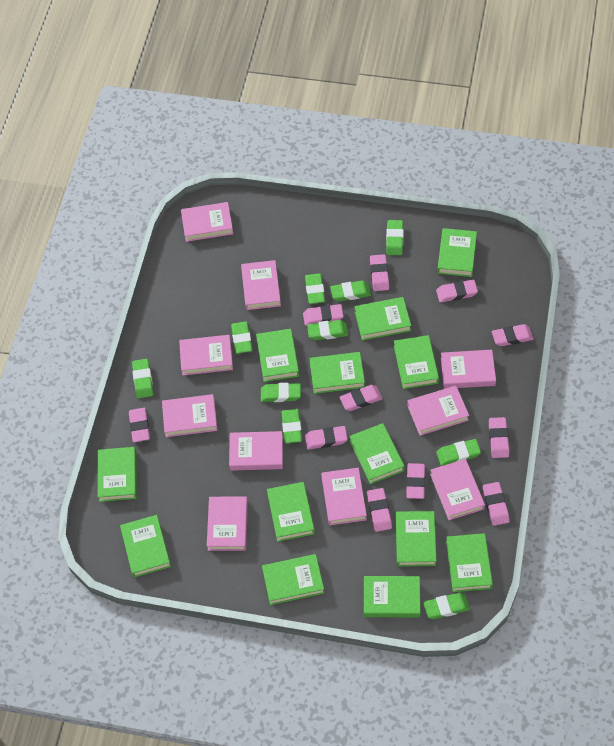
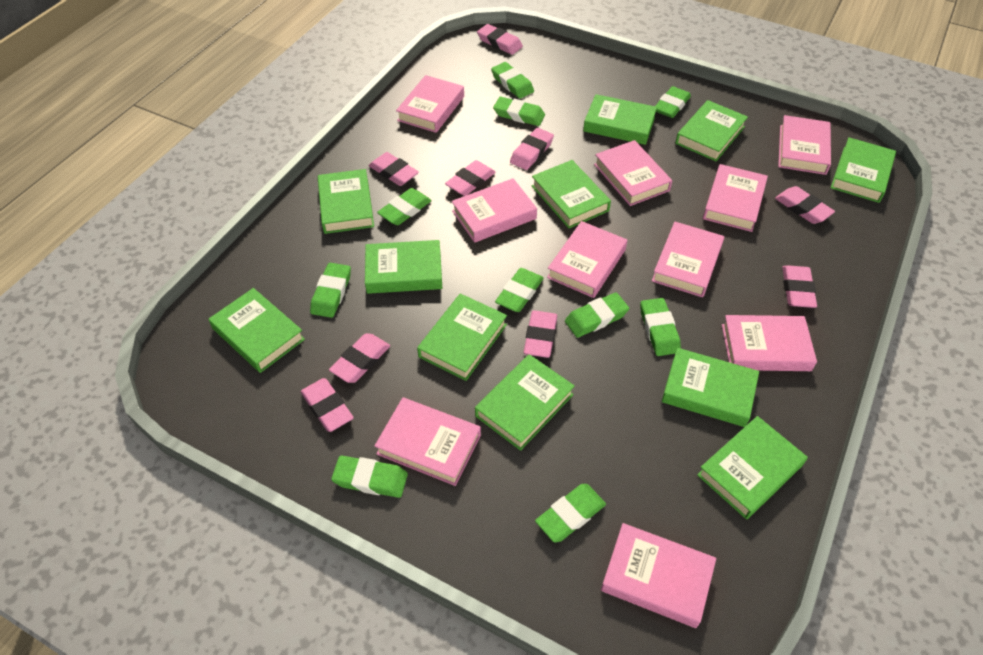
green book: [98,447,137,502] [120,515,171,577] [256,329,299,382] [262,554,324,605] [267,482,315,542] [309,352,365,394] [349,423,405,484] [355,297,411,341] [364,576,421,617] [394,335,439,389] [396,511,437,566] [437,228,477,277] [446,533,493,592] = 13 -> [208,288,305,373] [318,169,374,234] [365,240,442,294] [417,294,507,381] [475,354,575,451] [532,160,611,228] [583,94,657,145] [662,348,759,427] [675,100,748,161] [697,416,808,519] [831,137,896,203] = 11
pink eraser: [129,408,150,442] [303,304,343,326] [305,426,348,450] [340,385,383,411] [367,488,392,532] [370,254,389,291] [406,463,425,499] [436,280,478,302] [483,482,510,526] [489,417,509,458] [492,324,533,346] = 11 -> [300,378,354,432] [329,333,390,383] [369,152,419,186] [445,160,496,196] [477,24,523,55] [510,128,554,170] [524,310,557,358] [775,186,835,224] [782,265,817,308] = 9

